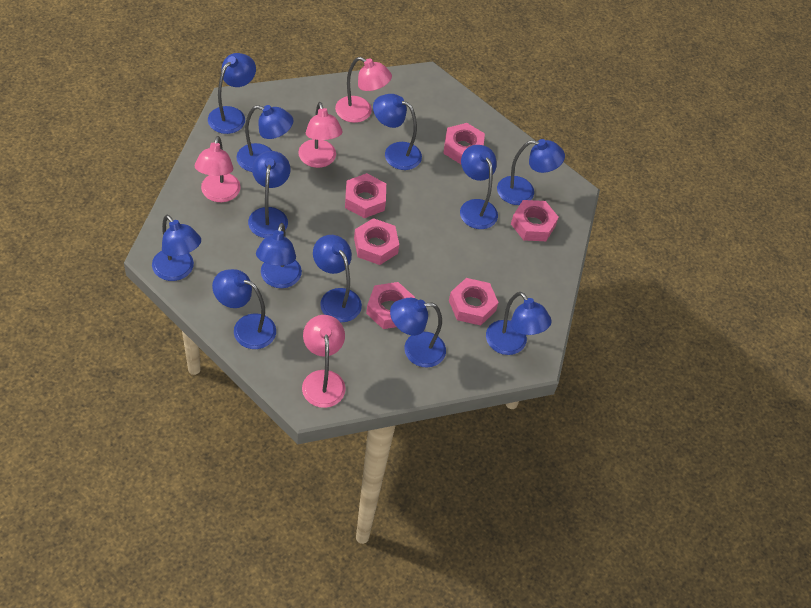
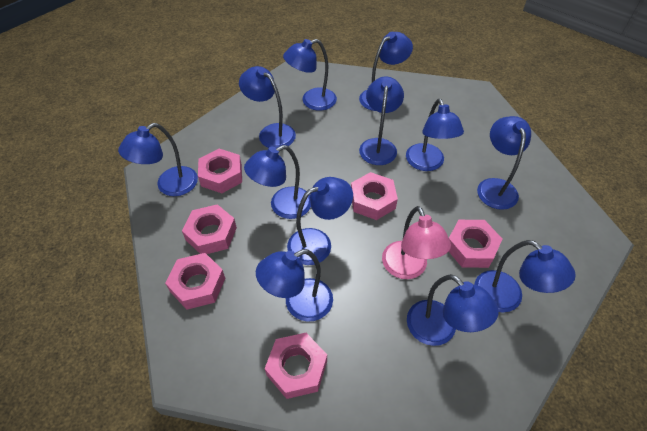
pink lamp: [195,136,241,202] [298,102,343,168] [302,315,345,408] [335,57,392,123] = 4 -> [382,206,451,279] = 1

